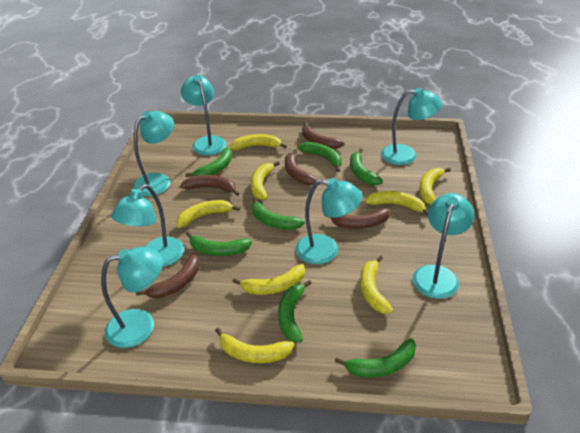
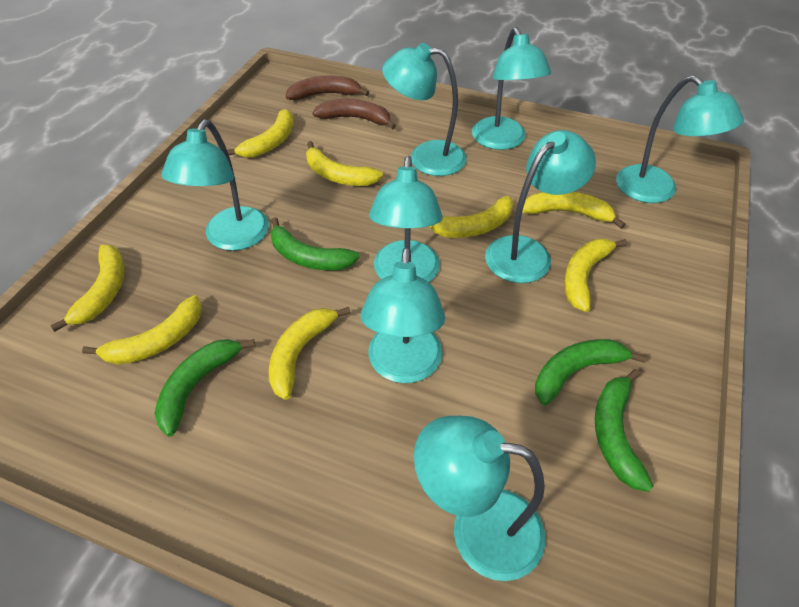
brown banana: [136,254,200,298] [180,175,239,196] [285,149,318,185] [302,122,345,149] [324,208,390,229] = 5 -> [286,76,369,100] [313,99,396,129] = 2
green banana: [186,148,232,177] [186,231,252,256] [252,197,305,230] [278,280,312,342] [298,142,342,172] [335,338,416,378] [350,148,383,185] = 7 -> [155,339,256,437] [270,217,360,271] [535,339,647,405] [595,369,653,492] = 4
turquoise lamp: [101,247,163,348] [111,184,184,266] [133,111,174,196] [181,75,226,155] [296,178,363,264] [381,88,443,165] [412,193,474,299] = 7 -> [162,120,269,251] [361,247,445,383] [369,156,443,282] [382,43,467,176] [414,416,546,581] [472,27,551,150] [485,130,596,283] [616,75,744,203] = 8

